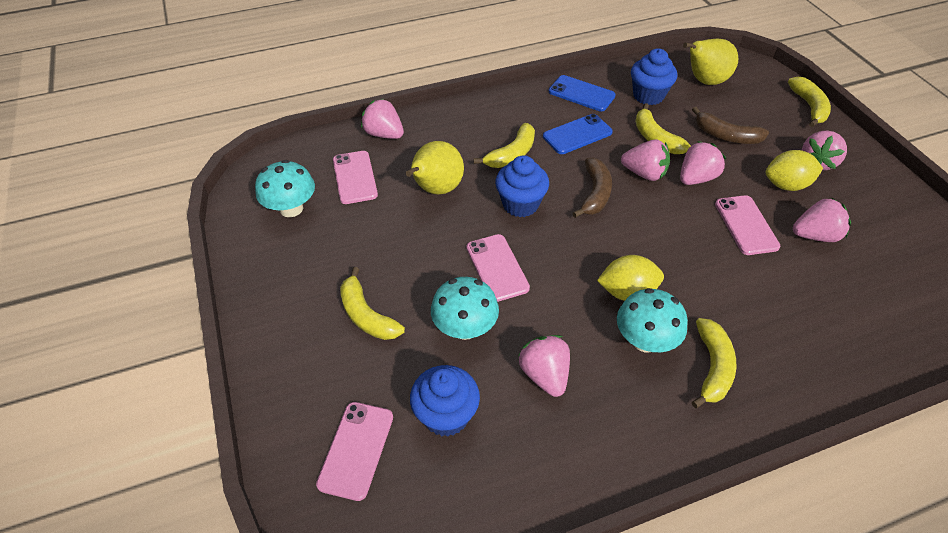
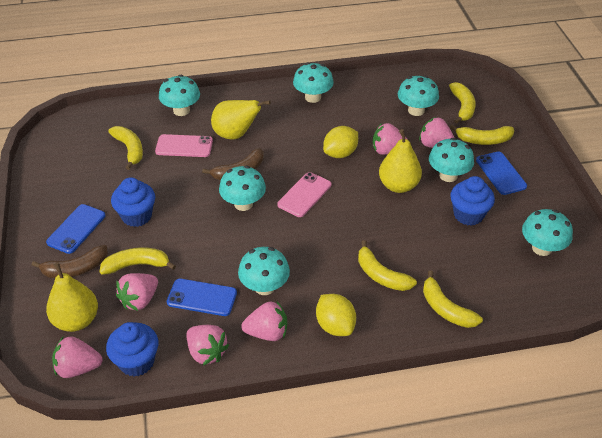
blue phone: [543,114,613,154] [549,75,616,112] = 2 -> [46,204,105,254] [167,279,237,316] [476,151,527,195] = 3
pink phone: [316,402,393,501] [333,151,378,204] [467,234,530,302] [715,195,780,255] = 4 -> [155,134,213,157] [277,172,331,217] = 2
turquoise mushroom: [255,160,315,217] [431,277,499,340] [617,288,688,353] = 3 -> [159,75,200,116] [219,166,266,211] [238,247,290,295] [293,63,334,103] [398,76,439,116] [429,138,474,182] [522,209,573,256] = 7
yellow banana: [340,267,405,340] [473,123,535,168] [635,103,691,154] [692,318,736,408] [788,77,831,127] = 5 -> [99,247,176,275] [108,126,143,170] [358,240,417,291] [423,270,483,328] [449,82,476,124] [450,125,514,145] = 6
yellow pear: [406,141,464,194] [683,38,739,85] = 2 -> [46,262,98,332] [211,100,271,140] [379,129,422,193] = 3

